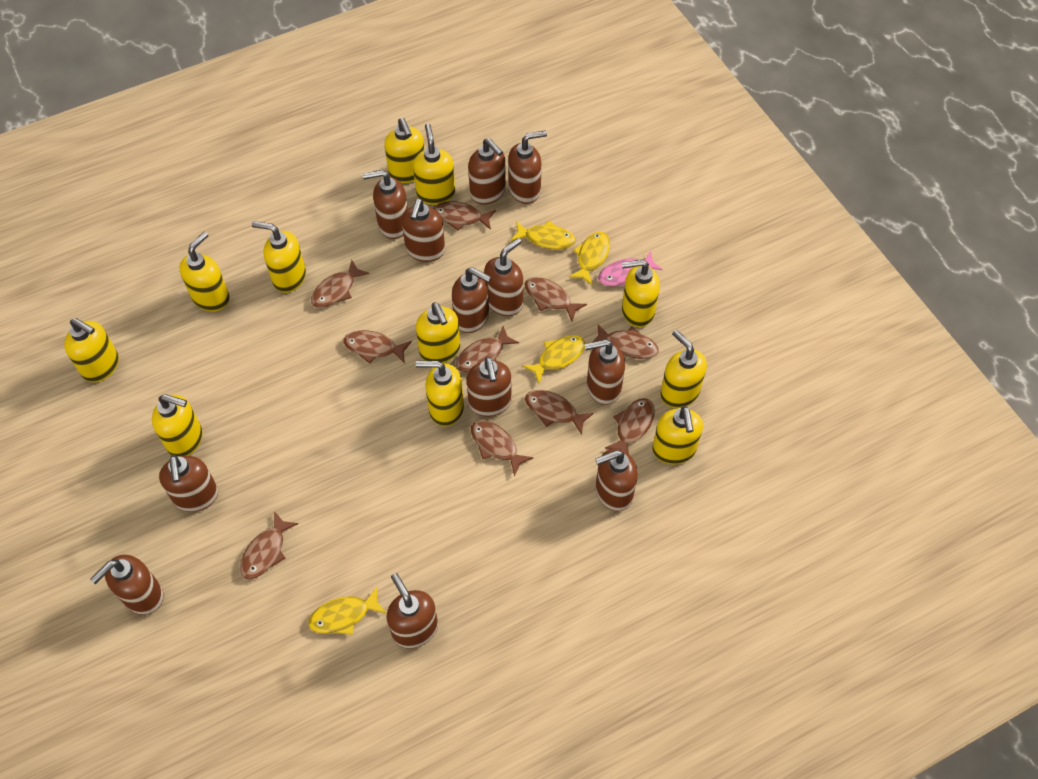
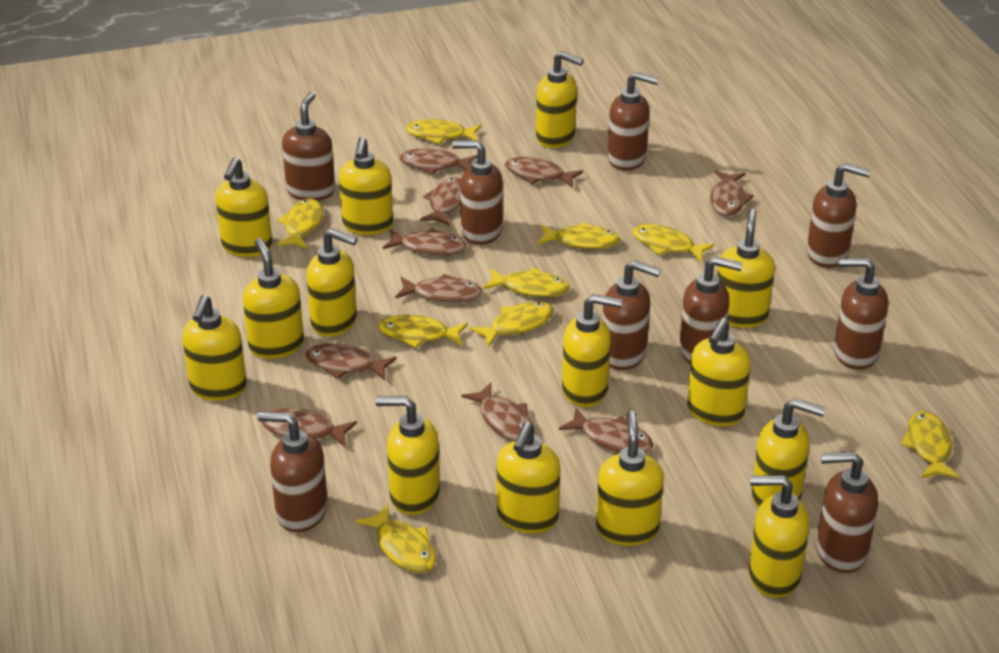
brown soap dispenser: [90,555,163,615] [159,455,218,512] [363,170,408,239] [387,573,438,649] [402,199,445,262] [452,267,491,333] [467,357,512,417] [468,138,506,205] [484,238,523,316] [508,130,547,204] [584,339,625,405] [595,448,638,511] = 12 -> [257,411,328,532] [282,92,335,201] [452,140,503,245] [602,260,661,370] [608,72,659,171] [679,256,743,364] [807,163,871,268] [816,452,878,573] [834,258,888,369] = 9
pink fish: [598,252,663,286] = 1 -> none = 0
yellow fish: [308,587,386,635] [511,221,576,249] [523,335,585,383] [569,232,610,285] = 4 -> [276,199,323,249] [356,504,436,573] [378,315,468,348] [406,119,482,144] [470,302,554,347] [483,268,570,297] [537,222,621,249] [632,224,715,262] [901,411,960,479] = 9
yellow soap dispenser: [64,318,119,382] [152,394,203,457] [179,232,230,311] [252,221,306,293] [384,118,425,183] [413,124,455,205] [416,302,460,363] [416,361,464,426] [622,259,660,327] [652,406,703,464] [660,330,707,408] = 11 -> [182,295,247,401] [215,157,272,257] [243,238,304,359] [307,229,357,337] [339,137,393,235] [375,396,440,515] [497,422,560,533] [536,51,583,148] [562,294,622,407] [596,411,664,546] [687,318,751,426] [717,209,775,328] [749,475,810,598] [751,398,826,508] = 14

